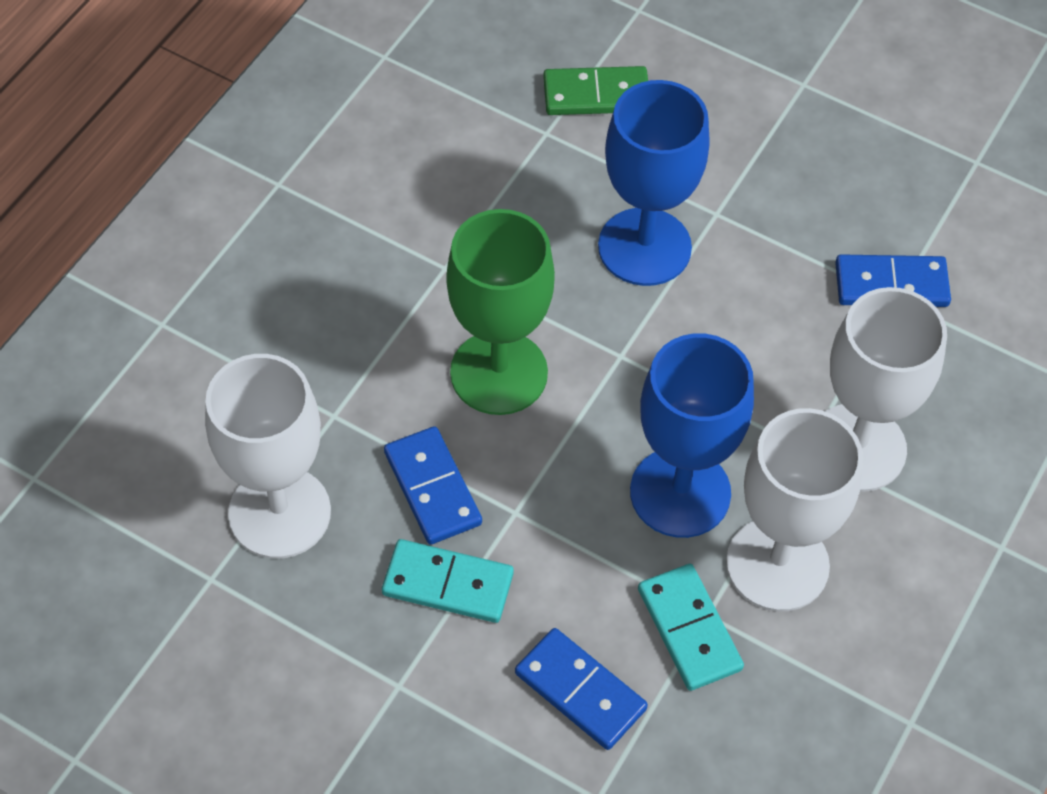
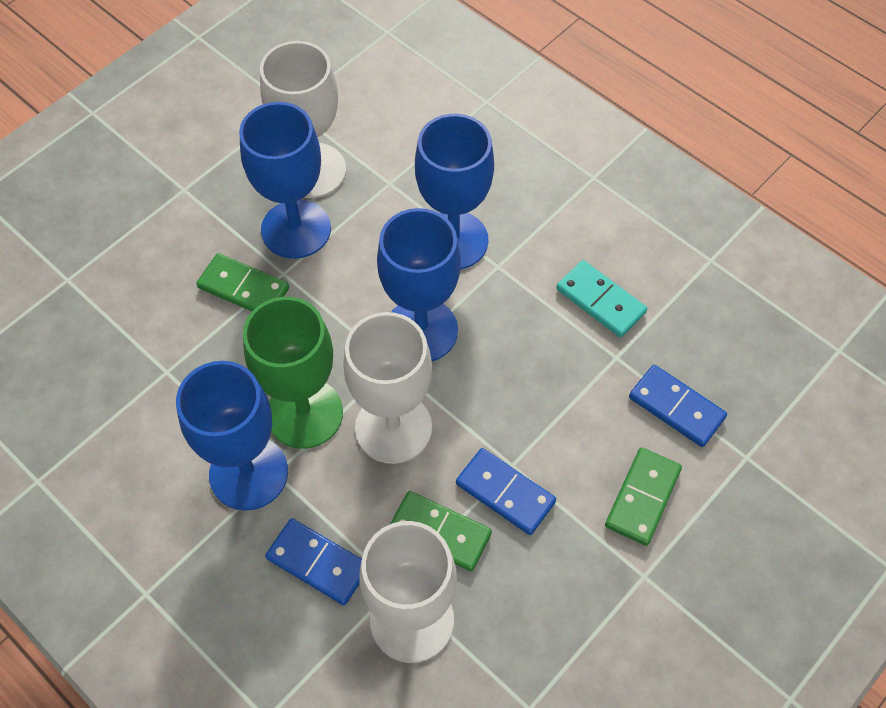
blue goblet: [598,80,709,286] [630,333,754,538] = 2 -> [176,361,288,511] [239,102,331,259] [377,208,461,361] [415,114,494,270] = 4
green domino: [543,66,648,115] = 1 -> [197,253,289,311] [390,491,492,572] [605,447,682,546] = 3
turquoise domino: [382,539,514,623] [638,564,744,691] = 2 -> [557,260,647,338] = 1

